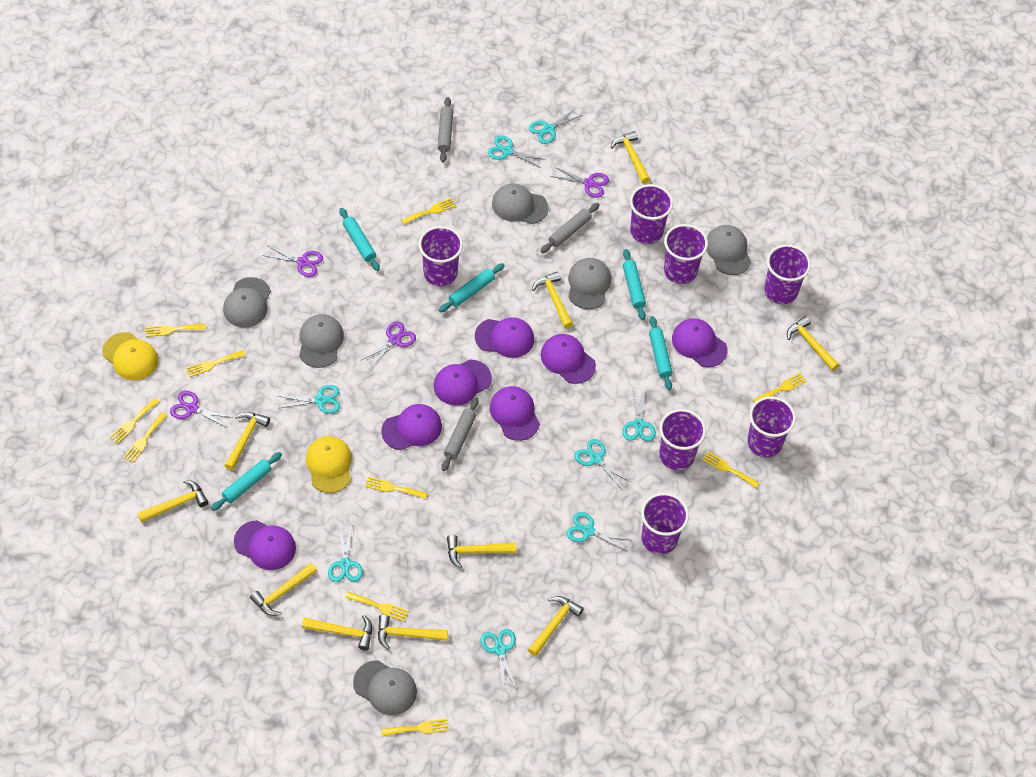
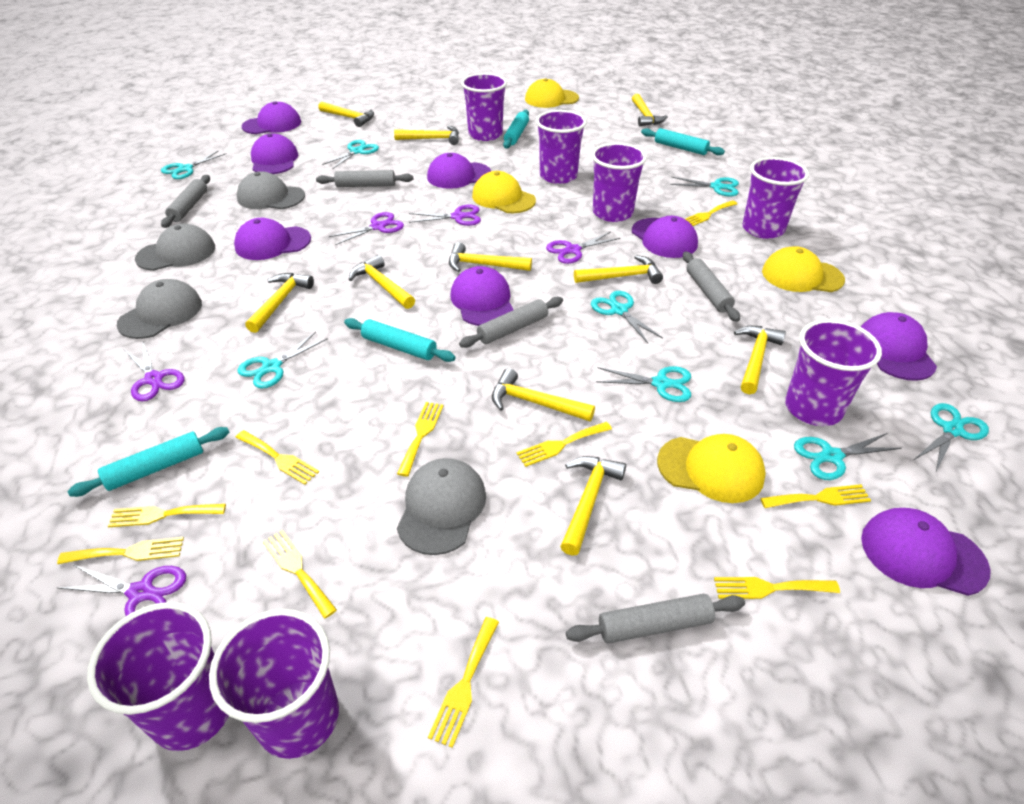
grey cap: [223,277,271,328] [299,314,344,368] [353,660,417,715] [492,184,549,224] [568,258,611,309] [706,225,751,275] = 6 -> [117,279,202,339] [135,224,215,271] [237,171,305,209] [397,458,486,555] = 4
grey rolling pin: [438,97,453,162] [441,398,479,471] [541,203,600,253] = 3 -> [161,175,210,228] [316,170,413,187] [459,297,563,348] [566,594,745,644] [683,252,740,322] = 5
purple cap: [234,520,296,570] [381,404,442,450] [433,360,492,406] [475,317,534,358] [490,386,540,441] [541,334,596,384] [672,318,728,367] = 7 -> [234,218,311,260] [242,101,301,134] [251,134,298,174] [427,153,491,189] [450,266,514,326] [632,216,698,258] [861,312,937,381] [861,508,991,596] = 8
purple scissors: [170,391,234,427] [262,245,323,277] [360,322,416,369] [550,167,609,198] = 4 -> [58,565,186,616] [125,342,184,401] [329,212,404,245] [409,205,481,226] [546,232,620,264] = 5
turquoise rolling pin: [211,452,282,511] [339,208,380,271] [439,263,505,312] [623,249,646,320] [649,316,673,390] = 5 -> [68,427,230,497] [344,318,455,362] [503,110,529,149] [641,128,725,155] = 4
yellow cap: [102,332,158,380] [306,436,352,493] = 2 -> [472,171,536,213] [525,78,579,108] [657,434,766,503] [762,246,845,292] = 4

